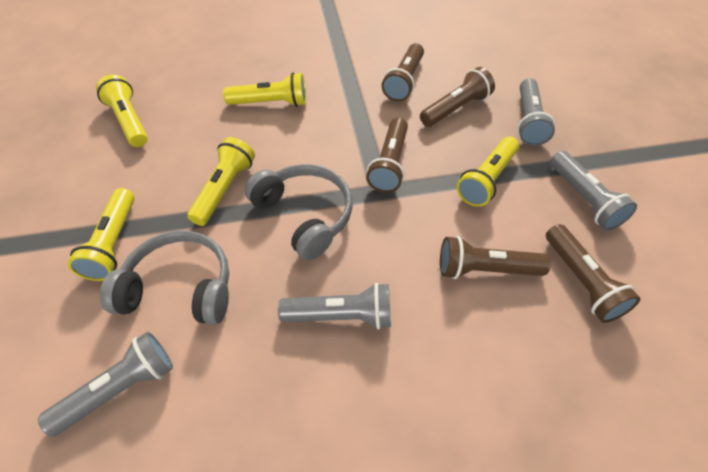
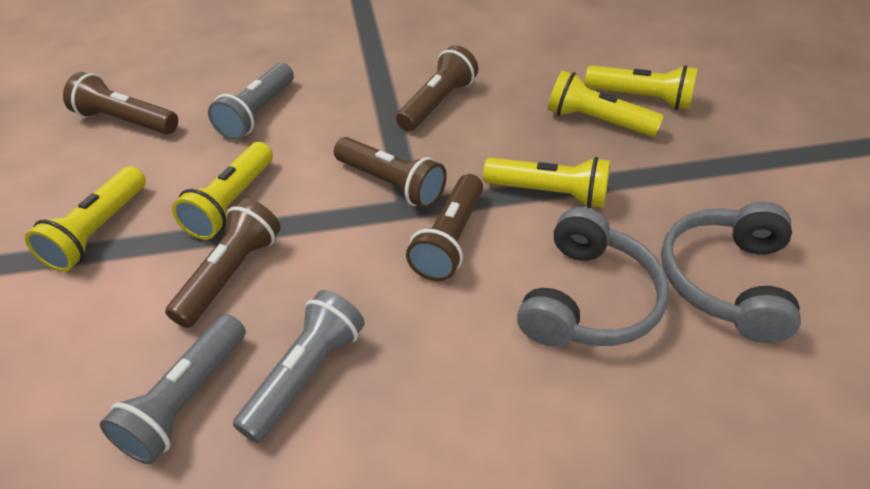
grey flashlight: [38,332,173,437] [278,283,391,330] [517,78,555,146] [550,151,637,231] = 4 -> [100,314,245,464] [208,63,294,140] [233,290,365,443] = 3

